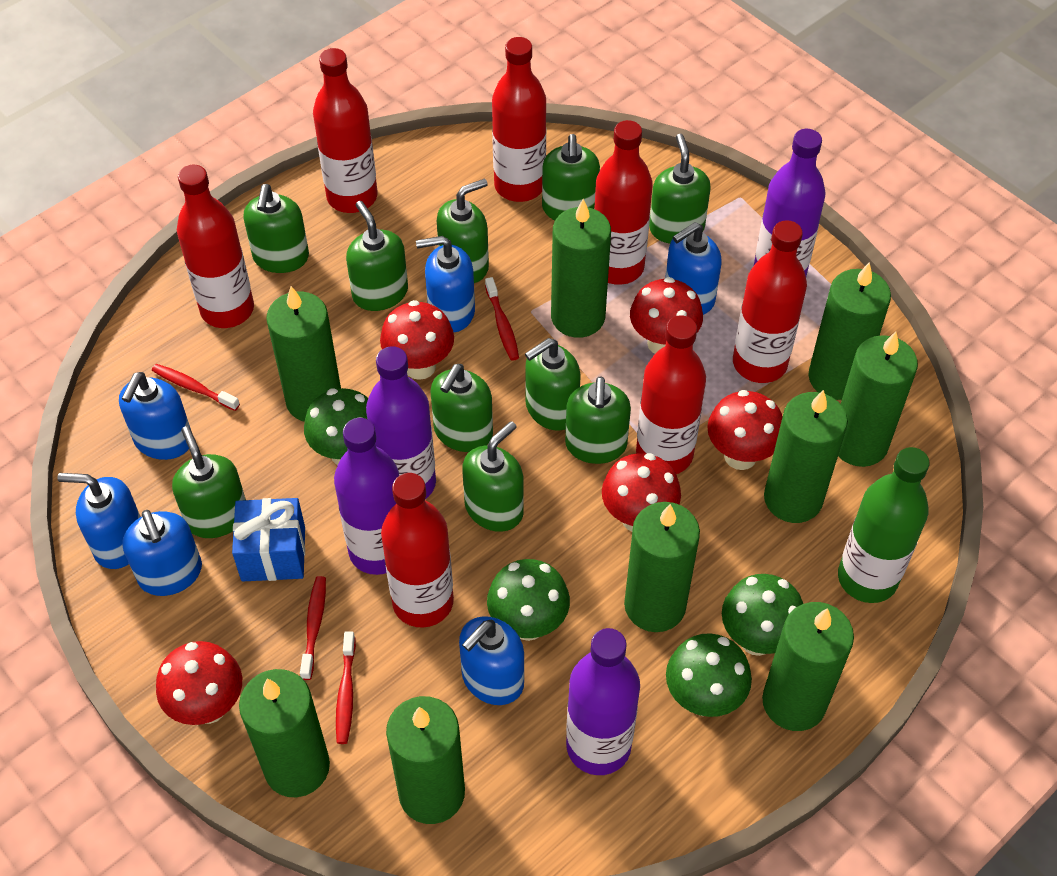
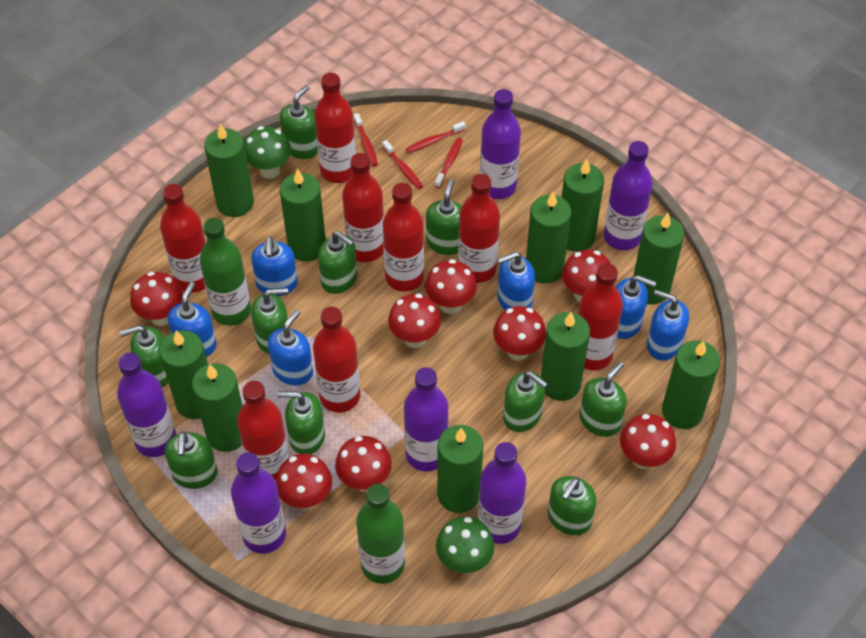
blue gift: [232,498,305,581] = 1 -> none = 0
green bottle: [838,447,930,603] = 1 -> [200,218,251,326] [356,484,405,584] = 2
green candle: [239,669,330,797] [266,286,341,422] [386,696,465,824] [551,199,611,338] [624,502,700,632] [762,602,854,731] [764,390,848,523] [808,262,891,400] [838,332,918,467] = 9 -> [159,330,208,419] [192,363,243,452] [204,124,254,217] [280,169,326,262] [437,425,483,513] [526,191,571,284] [541,312,590,401] [562,159,604,252] [633,213,684,304] [662,340,720,429] = 10
green mushroom: [304,388,368,465] [487,559,570,641] [666,633,752,717] [722,574,803,656] = 4 -> [244,126,292,179] [436,516,495,573] = 2
purple bottle: [334,418,399,575] [366,346,436,499] [566,628,640,775] [754,129,826,276] = 4 -> [117,352,176,457] [231,452,286,554] [404,367,449,472] [478,442,526,544] [480,89,521,199] [604,141,653,250] = 6
red bottle: [177,165,254,328] [313,48,378,213] [381,473,454,628] [492,37,546,202] [594,120,653,285] [636,316,706,474] [733,220,807,383] = 7 -> [160,184,206,292] [237,381,289,481] [313,307,360,412] [314,73,356,183] [342,153,384,262] [383,183,424,292] [458,174,500,283] [578,263,623,370] = 8
red mushroom: [156,641,242,725] [380,300,454,380] [602,453,681,532] [630,277,703,354] [707,390,783,470] = 5 -> [130,272,183,326] [276,454,332,510] [335,436,392,492] [388,294,441,348] [425,259,477,314] [493,306,546,360] [562,250,611,302] [620,414,676,469] = 8

